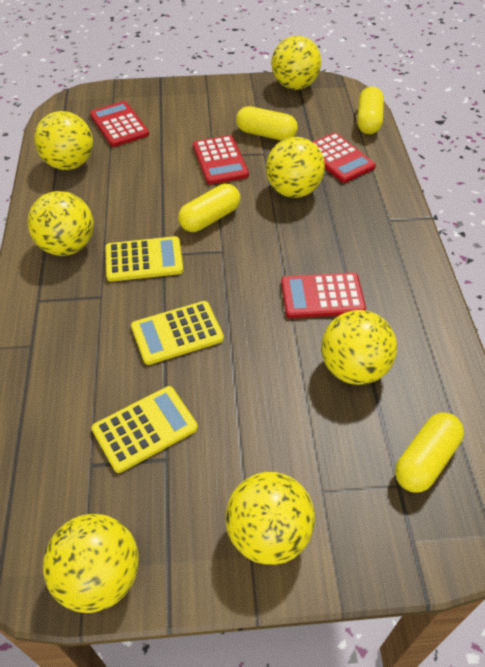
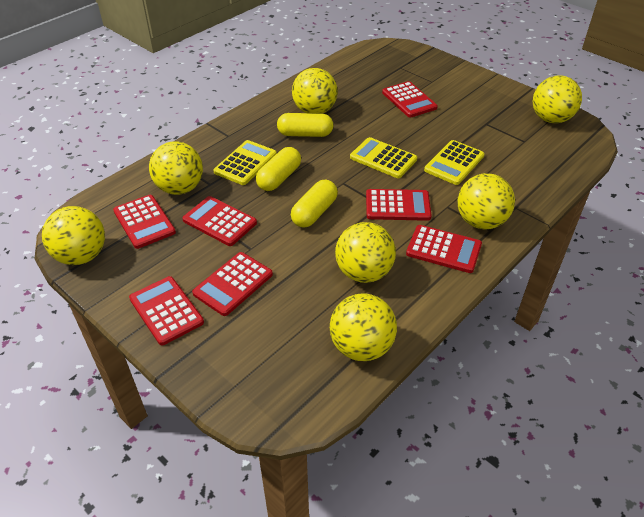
red calculator: [90,101,149,147] [193,135,249,184] [281,273,366,318] [313,132,376,183] = 4 -> [113,195,176,249] [129,276,204,346] [182,196,257,246] [192,252,273,316] [366,189,431,221] [382,81,438,118] [406,225,482,273] = 7
yellow capsule: [178,184,240,232] [236,106,298,141] [357,87,384,134] [395,413,464,493] = 4 -> [256,147,301,191] [277,113,334,137] [291,180,338,227] = 3

